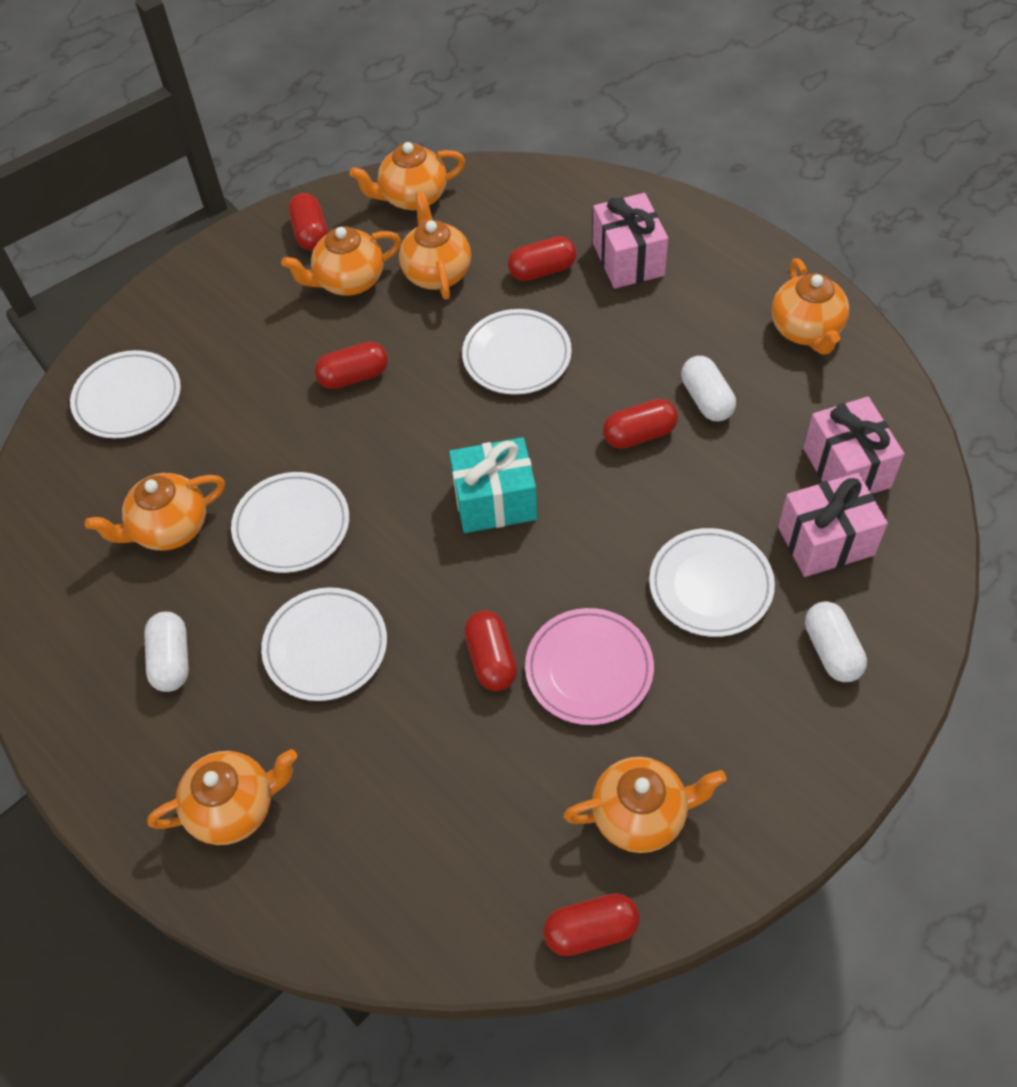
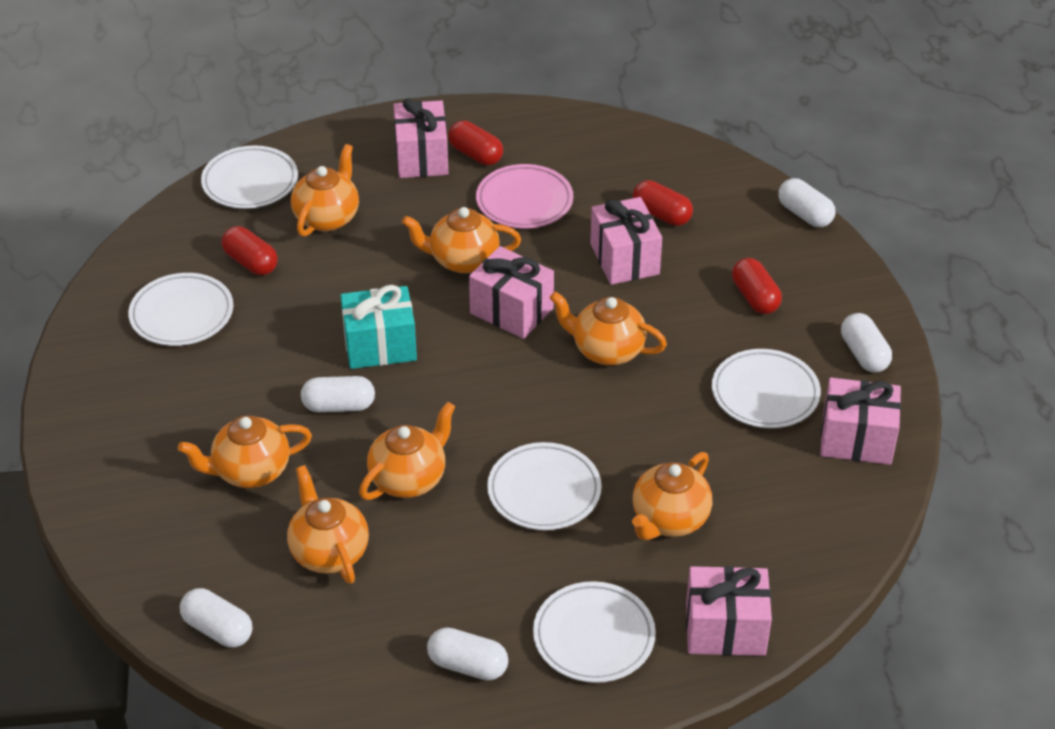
pink gift: [593,193,668,289] [778,473,888,577] [803,397,904,494] = 3 -> [394,98,449,178] [469,246,554,339] [590,197,662,285] [686,566,772,656] [820,377,901,465] = 5
red capsule: [288,193,328,251] [315,342,388,389] [464,611,517,691] [508,236,576,281] [543,893,640,956] [603,399,678,449] = 6 -> [221,226,278,275] [448,120,503,165] [633,180,693,226] [732,258,782,314] = 4
white capsule: [144,612,189,692] [681,356,736,421] [805,601,867,682] = 3 -> [180,588,252,648] [301,376,375,412] [427,627,508,681] [779,178,835,227] [841,313,892,372] = 5

